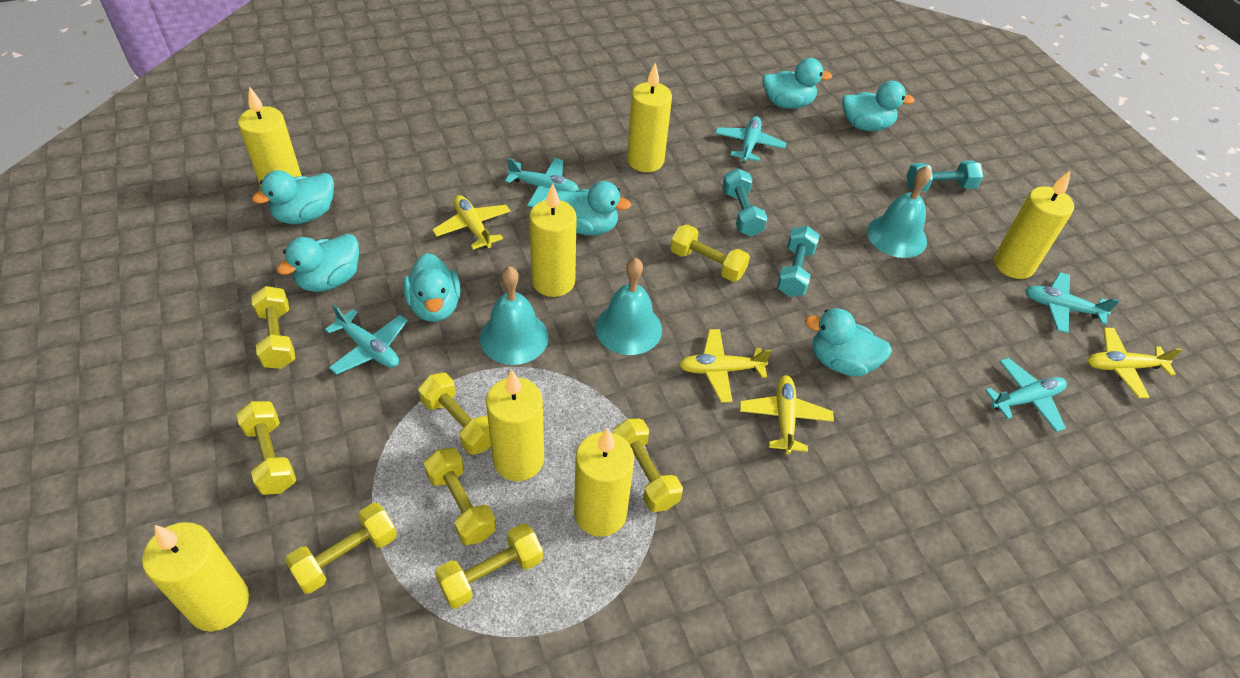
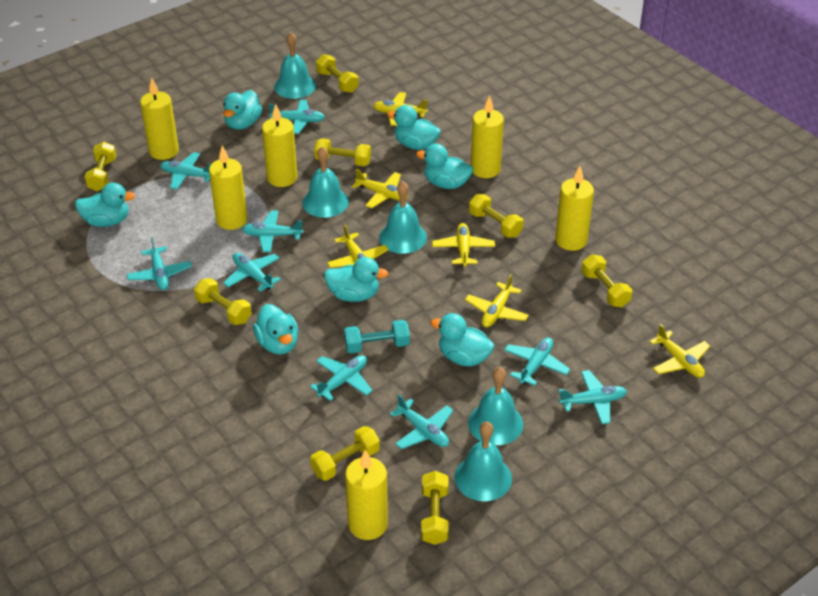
turquoise bell: [480,266,549,365] [595,258,662,355] [867,166,931,258] = 3 -> [274,33,316,99] [302,147,349,218] [379,181,427,254] [454,421,512,501] [468,367,523,445] = 5
turquoise dumbbell: [722,168,767,237] [777,226,820,297] [907,160,983,191] = 3 -> [344,320,410,353] = 1
turquoise plane: [325,305,408,375] [505,158,579,207] [715,116,786,163] [985,358,1067,432] [1025,272,1119,333] = 5 -> [127,237,192,290] [160,152,211,189] [223,253,281,292] [242,210,304,252] [269,100,325,134] [310,355,373,401] [390,394,453,449] [504,338,570,386] [558,370,627,424] = 9
yellow candle: [142,522,249,631] [238,86,302,190] [486,370,544,481] [529,183,577,297] [574,428,634,537] [627,63,672,172] [994,171,1074,279] = 7 -> [140,78,179,160] [209,145,248,230] [262,104,297,187] [345,450,388,540] [471,95,504,178] [555,166,594,251] = 6
yellow plane: [432,195,510,249] [679,329,772,403] [740,375,834,454] [1087,328,1182,398] = 4 -> [327,225,388,268] [352,169,408,208] [373,92,428,126] [432,223,495,267] [465,274,529,327] [649,324,710,378] = 6

